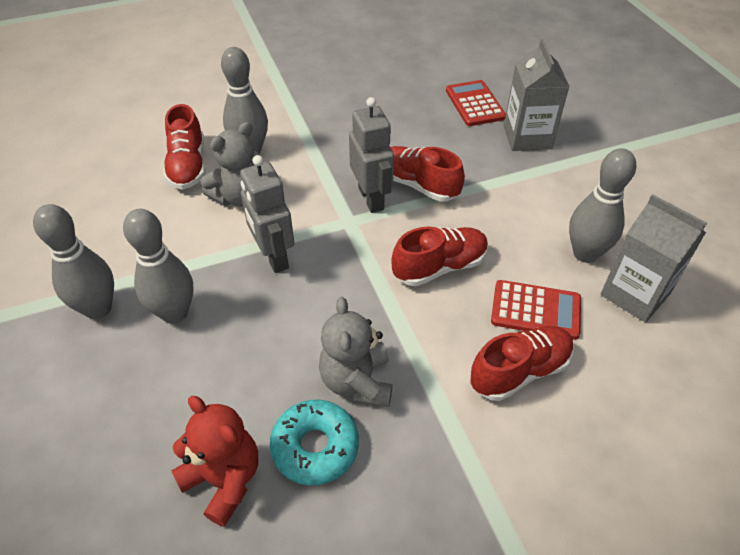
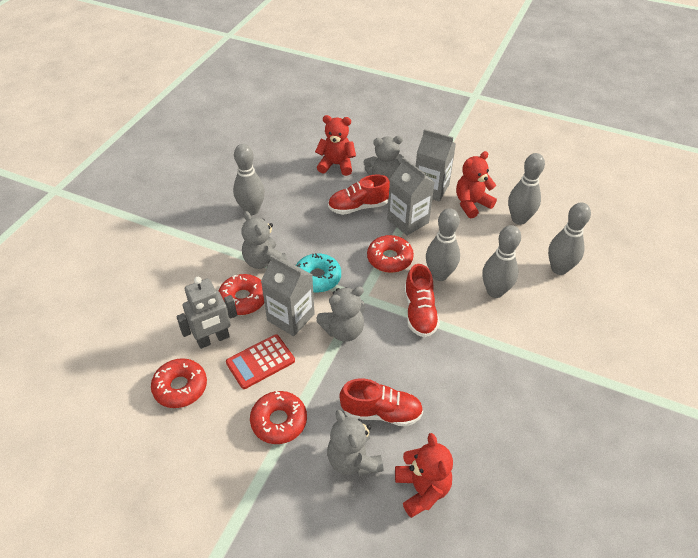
grey bowling pin: [33,204,114,319] [123,209,194,324] [221,47,268,154] [569,148,636,263] = 4 -> [233,144,265,215] [426,208,460,281] [482,225,521,298] [508,153,545,225] [548,202,591,275] = 5
grey carton: [504,39,570,151] [601,194,707,323] = 2 -> [261,255,315,336] [387,157,435,236] [416,129,456,201] = 3
grey robot: [240,155,295,273] [349,97,394,213] = 2 -> [176,277,237,349] = 1
grey teddy bear: [201,122,259,206] [319,297,392,407] = 2 -> [242,211,287,269] [316,287,365,342] [327,410,383,476] [364,136,404,181] = 4
red calculator: [446,80,506,126] [491,280,581,340] = 2 -> [226,334,295,389] = 1
red donut: none = 0 -> [151,358,207,408] [219,274,264,315] [250,391,307,444] [367,235,414,273] = 4
red shoe: [163,104,205,190] [390,146,465,202] [391,227,488,286] [470,326,574,401] = 4 -> [328,174,390,215] [339,379,423,427] [404,264,440,337] = 3
red teddy bear: [171,396,258,527] = 1 -> [315,115,356,176] [395,433,453,518] [456,151,497,218] = 3

